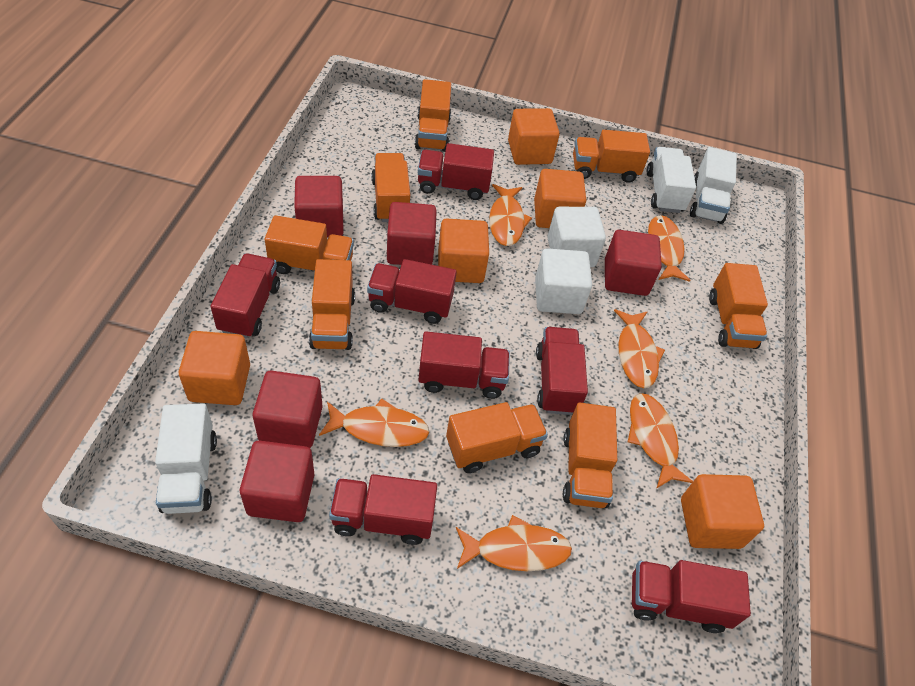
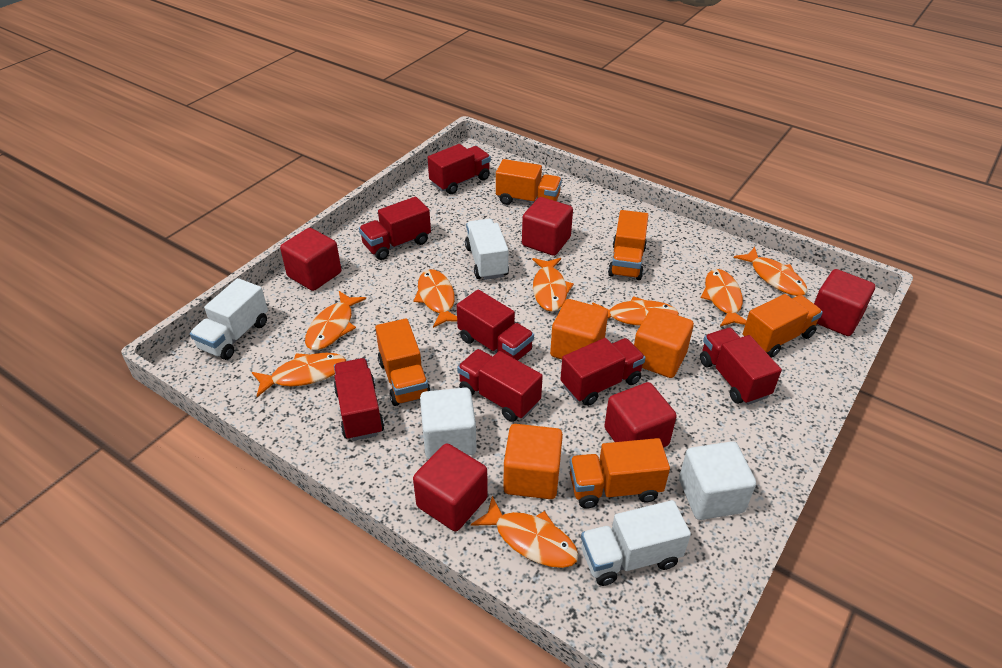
orange cube: [179,331,250,405] [438,219,489,283] [508,108,560,165] [534,169,586,228] [681,474,764,549] = 5 -> [503,424,563,499] [550,299,608,359] [634,308,694,378] = 3
orange fish: [319,398,430,447] [456,515,572,571] [489,184,532,246] [614,309,665,388] [628,393,693,489] [648,215,691,282] = 6 -> [252,353,346,397] [305,291,366,350] [414,269,457,328] [471,496,579,568] [532,258,574,312] [592,296,679,326] [701,269,746,327] [734,247,807,296] = 8
orange truck: [265,215,354,274] [309,259,355,350] [371,153,410,222] [415,79,451,152] [446,402,548,473] [563,402,617,508] [573,130,650,183] [709,263,768,349] = 8 -> [375,318,431,406] [496,159,562,205] [570,438,670,508] [608,210,648,280] [743,294,823,358] = 5

